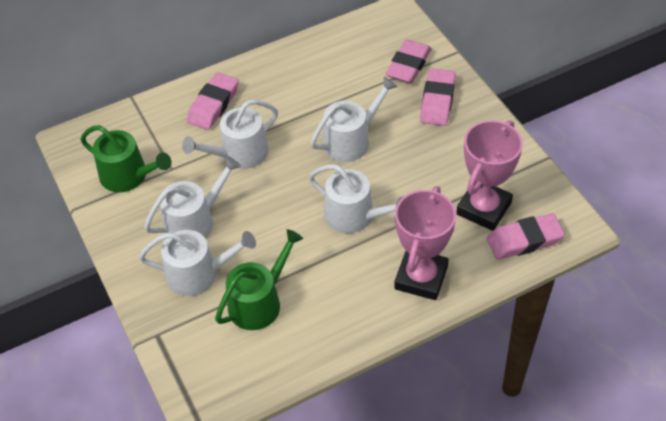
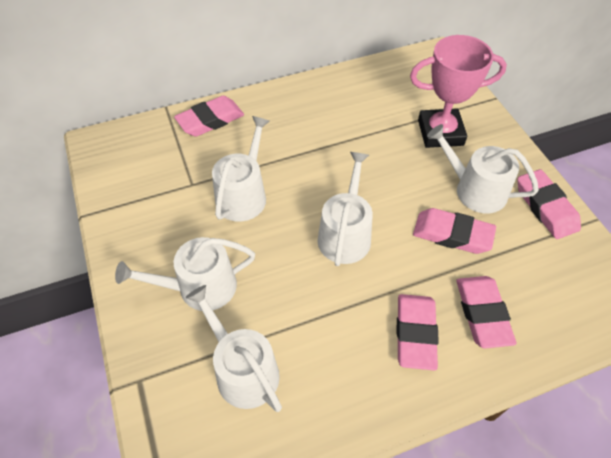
green watering can: [80,125,171,192] [215,229,303,330] = 2 -> none = 0
pink eraser: [187,72,239,130] [386,39,431,83] [420,68,456,126] [487,213,565,260] = 4 -> [174,96,244,137] [397,294,439,370] [413,208,496,254] [456,276,516,348] [517,169,581,239] = 5
pink trophy: [394,186,456,300] [456,120,523,231] = 2 -> [410,35,507,148] = 1

